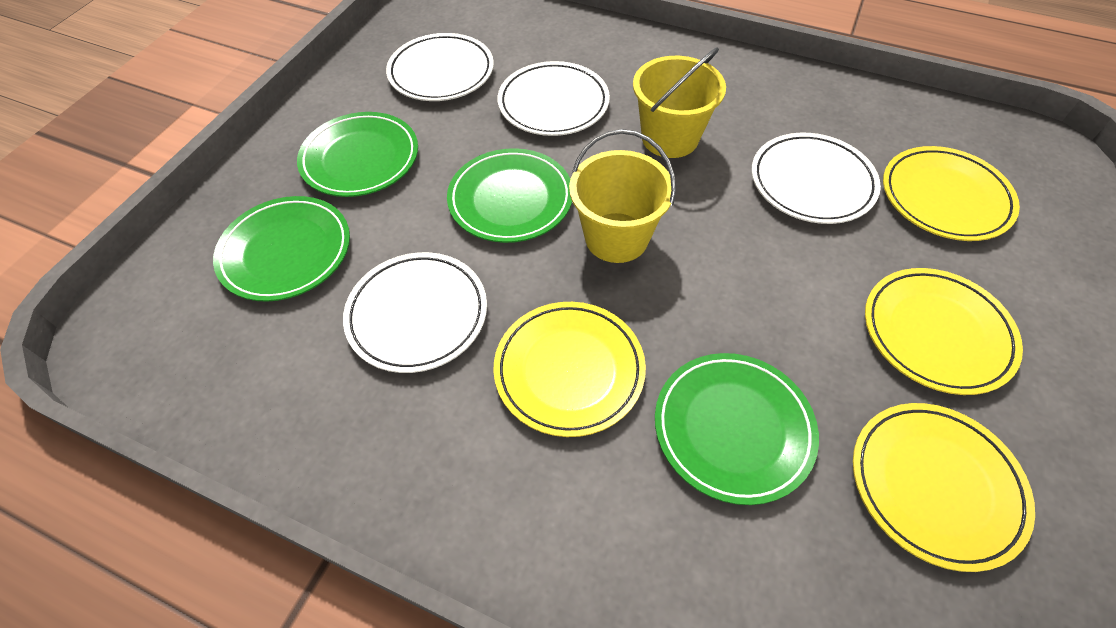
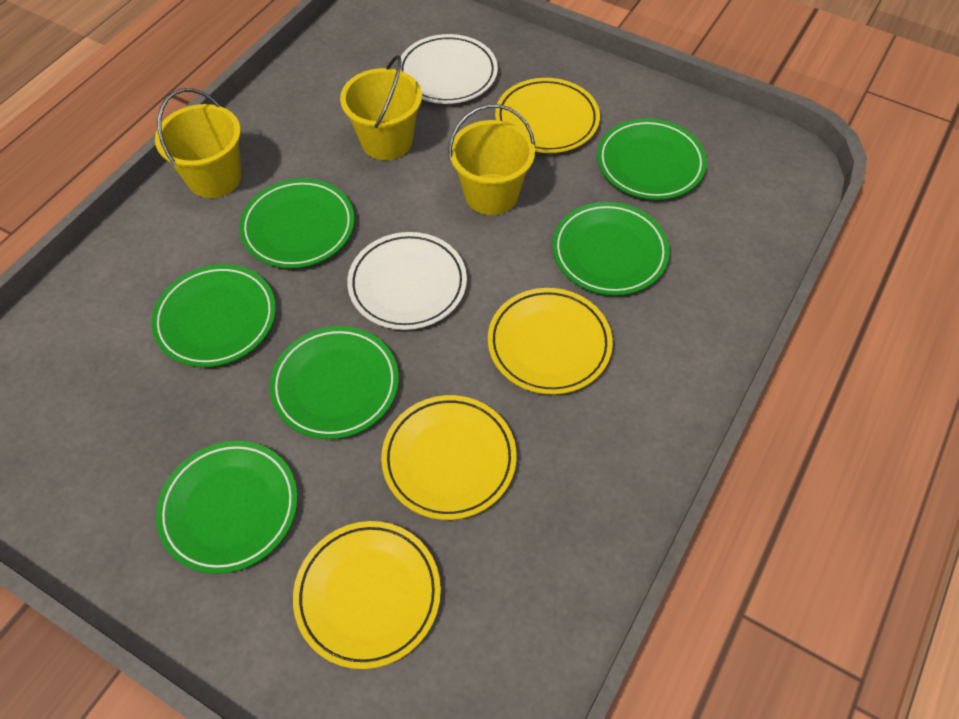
green plate: [213,196,350,302] [297,112,418,197] [447,148,572,243] [655,353,819,505] = 4 -> [151,264,276,367] [156,441,298,574] [239,179,354,268] [270,326,399,439] [552,202,670,295] [597,118,707,200] = 6
white plate: [343,252,487,373] [386,33,494,101] [498,61,610,136] [751,133,881,224] = 4 -> [347,232,467,330] [397,34,498,104] = 2
yellow bucket: [569,129,676,263] [633,47,726,158] = 2 -> [155,88,242,198] [340,55,422,160] [449,104,535,215] = 3

